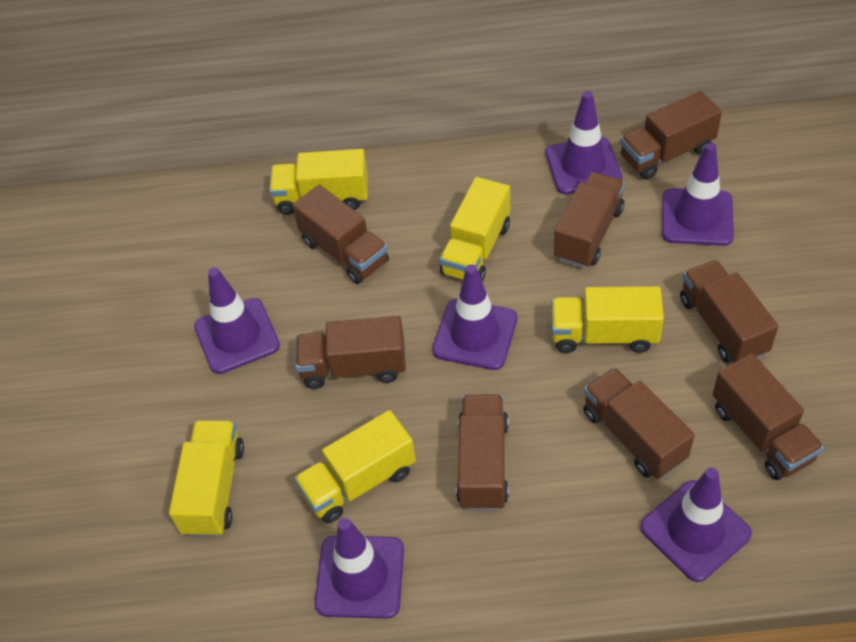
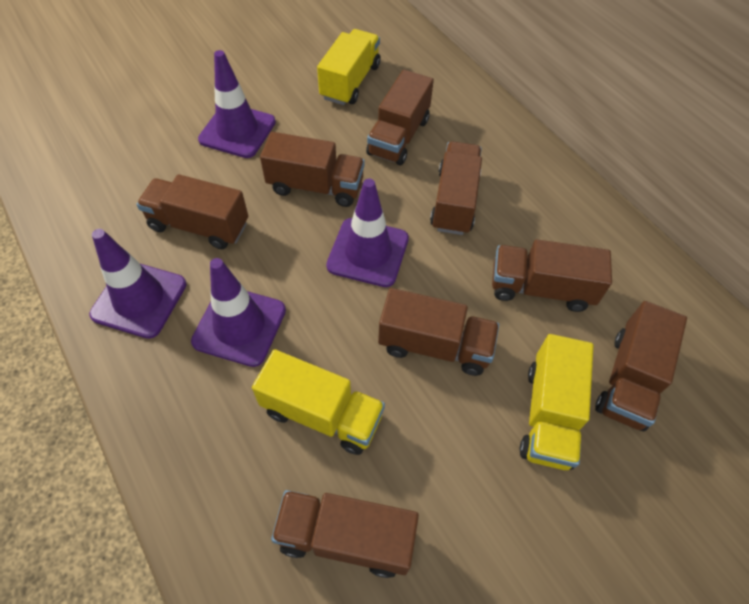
purple traffic cone: [194,267,280,374] [315,518,404,619] [432,264,517,370] [545,91,622,194] [640,468,752,582] [662,143,734,246] = 6 -> [89,229,187,339] [191,258,286,367] [198,50,276,158] [326,178,409,287] = 4
yellow truck: [169,420,244,537] [269,149,368,215] [294,410,416,523] [439,177,510,282] [551,286,664,353] = 5 -> [252,349,385,455] [317,29,381,105] [520,334,594,470] = 3

